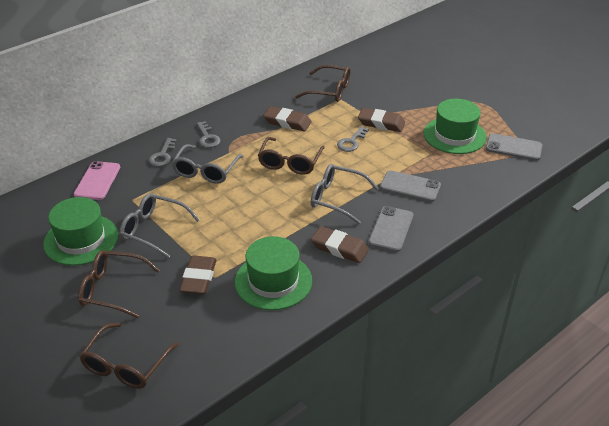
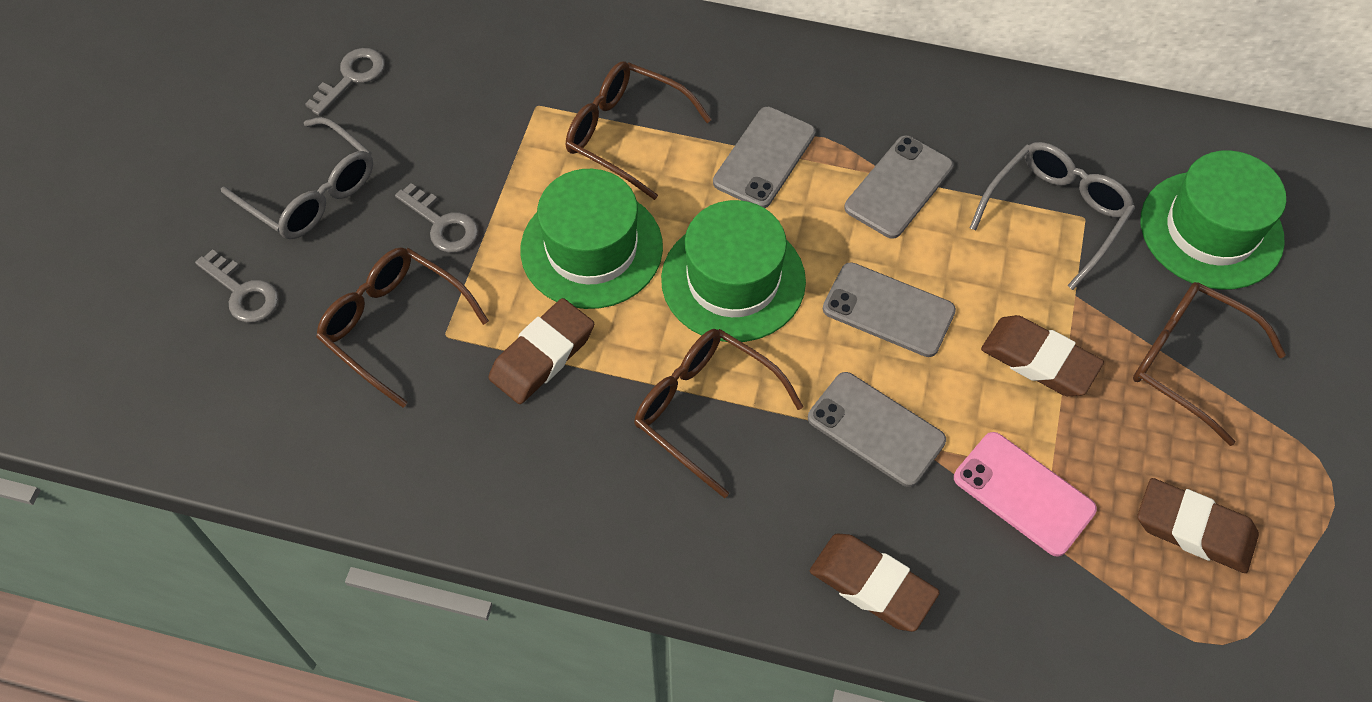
grey glasses: [120,193,200,259] [172,144,244,184] [311,164,379,224] = 3 -> [221,117,373,239] [970,142,1135,290] = 2
grey phone: [368,206,414,252] [380,170,441,202] [486,133,542,161] = 3 -> [713,107,816,208] [808,372,946,487] [823,262,956,357] [844,135,953,239] = 4

